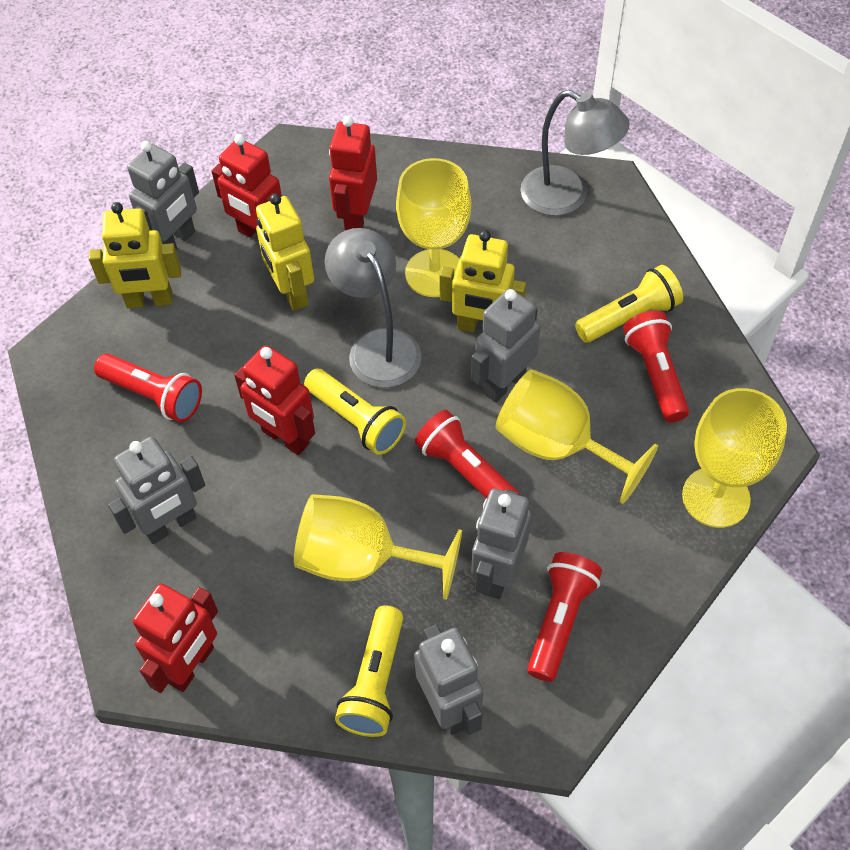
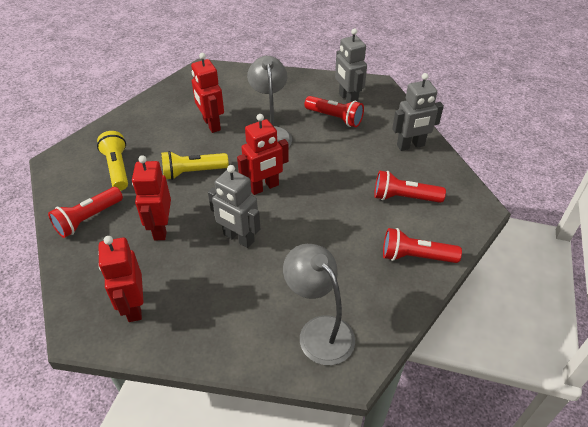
grey robot: [108,436,205,544] [127,141,199,250] [414,624,483,735] [471,289,540,403] [471,488,531,599] = 5 -> [208,165,260,248] [335,28,367,103] [392,73,444,151] = 3
yellow flashlight: [304,369,406,455] [335,606,403,737] [575,265,683,343] = 3 -> [97,131,128,191] [161,151,229,180] = 2
yellow goblet: [294,494,462,600] [396,158,471,297] [495,370,658,504] [682,388,787,528] = 4 -> none = 0
yellow robot: [89,202,181,308] [256,194,314,311] [439,230,526,332] = 3 -> none = 0

